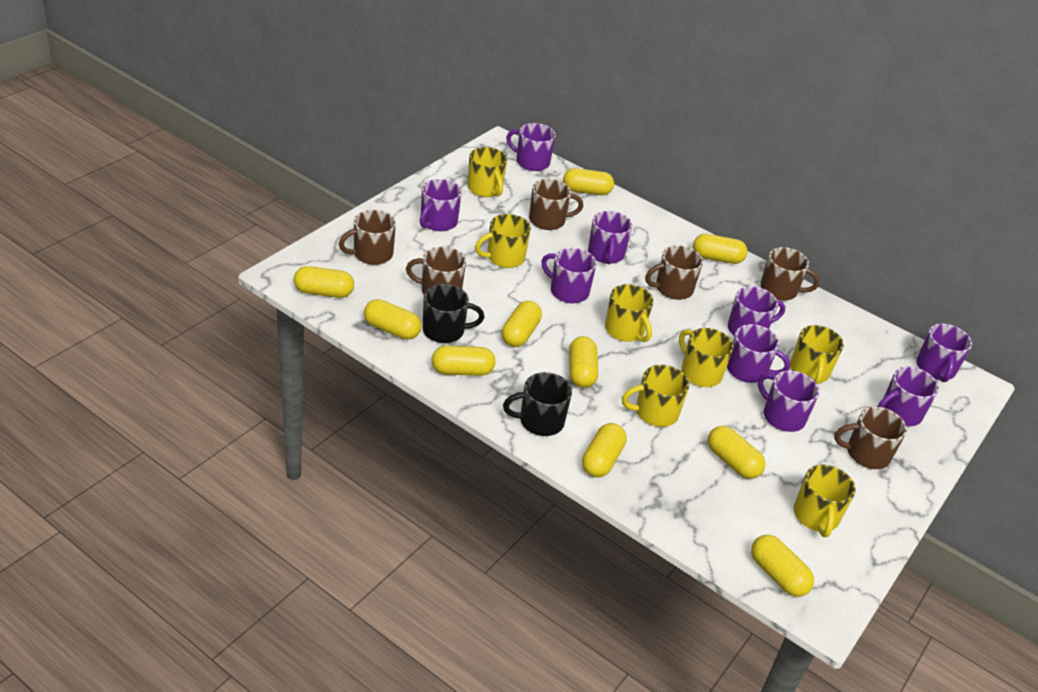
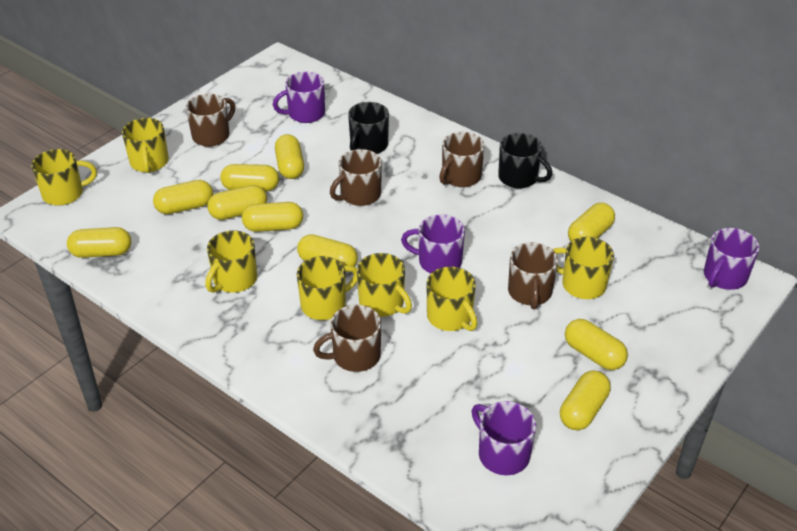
brown mug: [339,210,396,265] [406,247,466,294] [529,179,583,230] [645,245,703,300] [760,247,820,301] [834,407,907,469] = 6 -> [186,94,235,147] [313,305,381,372] [330,149,382,206] [439,132,485,187] [508,243,558,309] = 5
purple mug: [420,179,462,231] [506,123,556,171] [541,248,597,303] [588,211,632,264] [727,324,790,383] [728,286,785,336] [758,371,819,432] [878,367,939,426] [916,324,972,382] = 9 -> [273,72,325,123] [401,214,465,273] [471,401,536,475] [704,228,760,290] = 4

